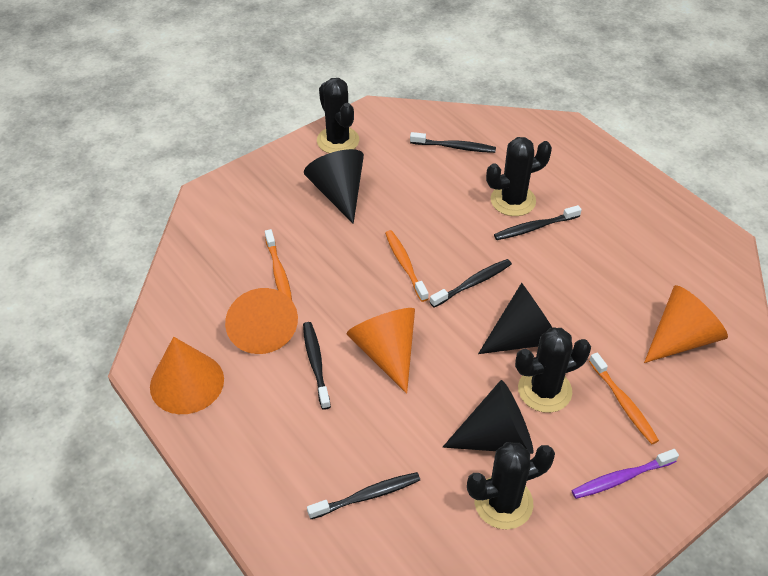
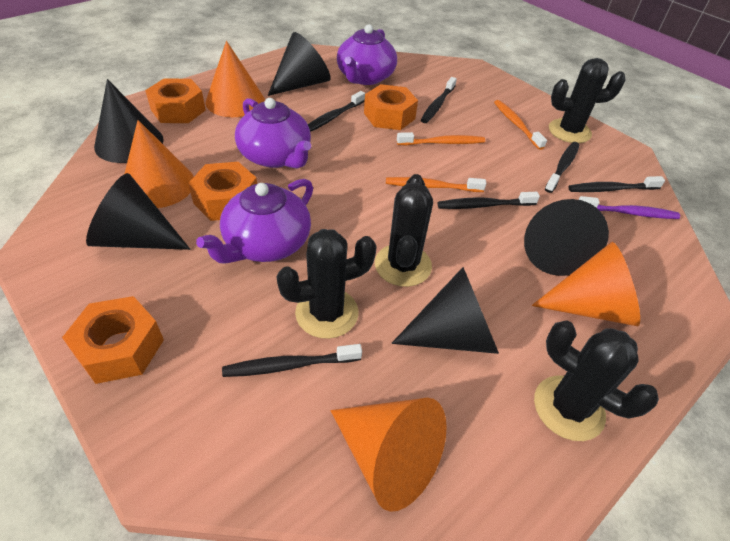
black cone: [304,149,364,224] [443,380,534,454] [478,283,552,354] = 3 -> [86,173,190,250] [94,79,164,163] [268,32,331,96] [392,267,499,354] [524,199,609,276] = 5
black toothbrush: [303,322,331,410] [307,472,420,519] [410,132,496,153] [430,259,512,307] [494,205,582,240] = 5 -> [222,344,362,377] [308,91,365,132] [421,77,457,123] [438,192,540,209] [545,142,579,193] [568,176,665,192] = 6
orange nut: none = 0 -> [62,296,164,384] [145,78,206,123] [188,162,257,221] [364,84,418,130] = 4
purple teapot: none = 0 -> [196,179,313,264] [235,98,311,168] [337,24,397,85] = 3

